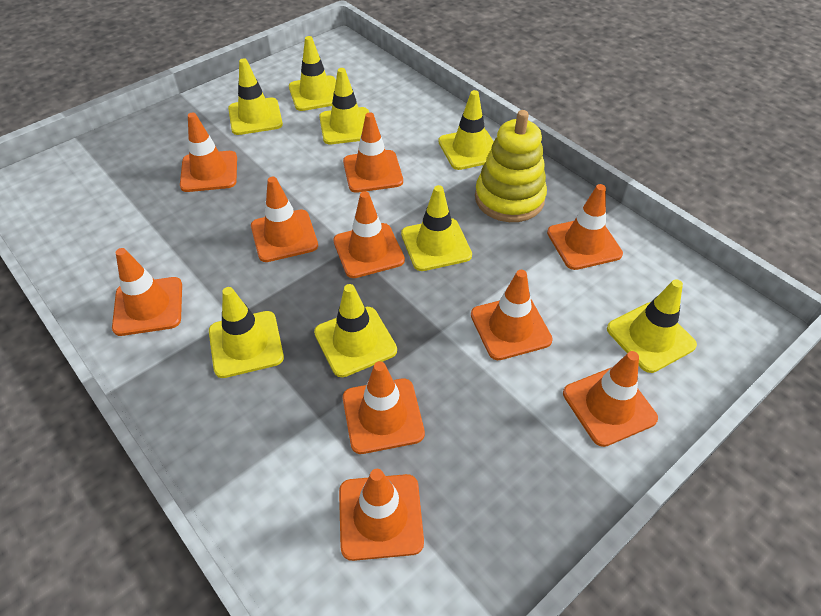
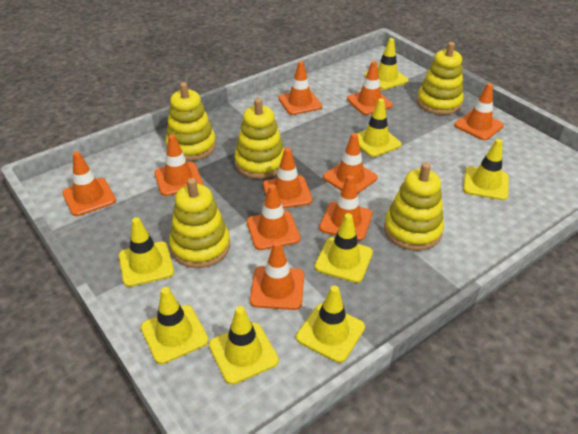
yellow stacking toy: [475,110,547,222] = 1 -> [165,82,216,161] [169,178,230,268] [234,98,284,179] [384,162,444,251] [417,42,464,115] = 5

